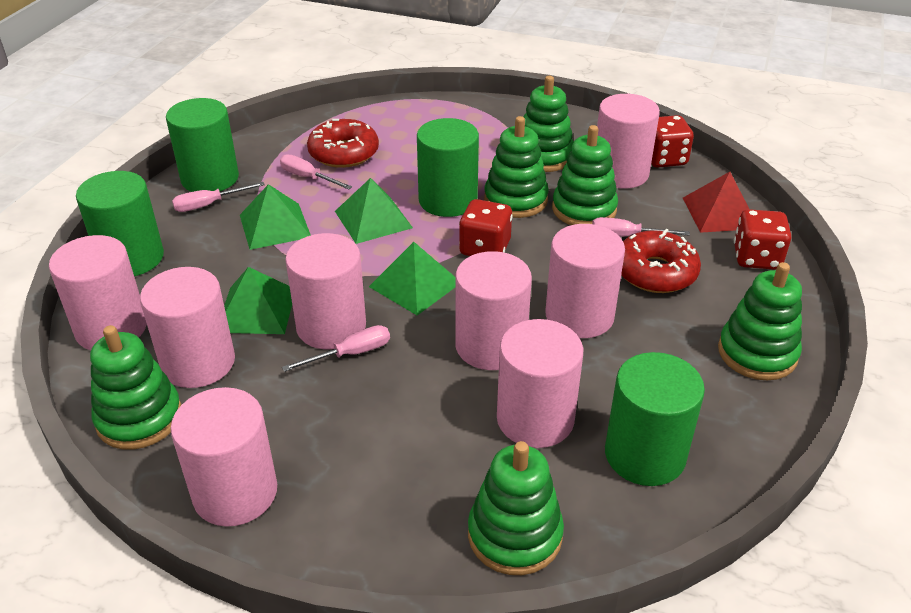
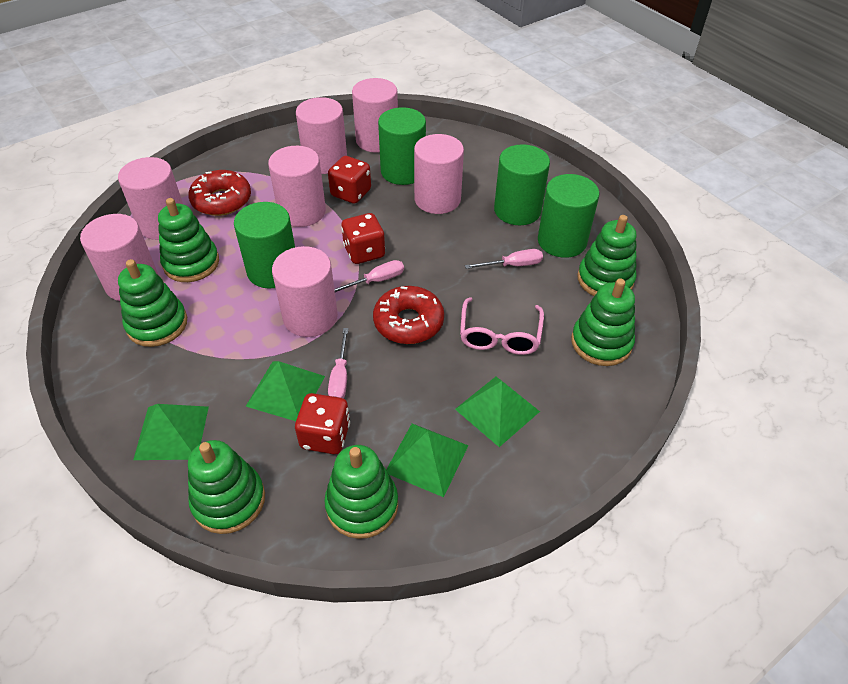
pink cylinder: [49,235,147,350] [140,267,235,388] [170,387,277,527] [285,233,366,349] [455,251,532,370] [497,319,583,448] [545,224,625,338] [597,94,660,189] = 8 -> [80,214,158,301] [118,157,183,240] [268,146,326,227] [272,246,338,337] [296,97,347,174] [352,78,398,153] [414,134,464,214] = 7
pink glasses: none = 0 -> [460,297,544,355] = 1
pink screwdriver: [172,182,265,212] [280,154,352,190] [282,325,390,372] [592,217,690,237] = 4 -> [328,328,349,399] [334,260,404,293] [465,249,543,269] = 3
red pyramid: [683,172,749,233] = 1 -> none = 0

